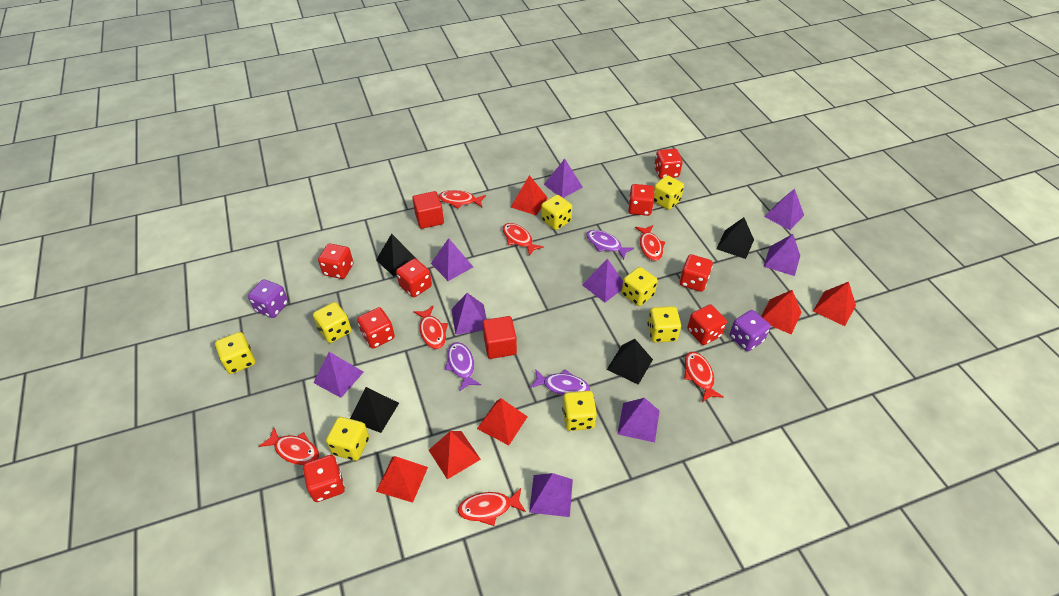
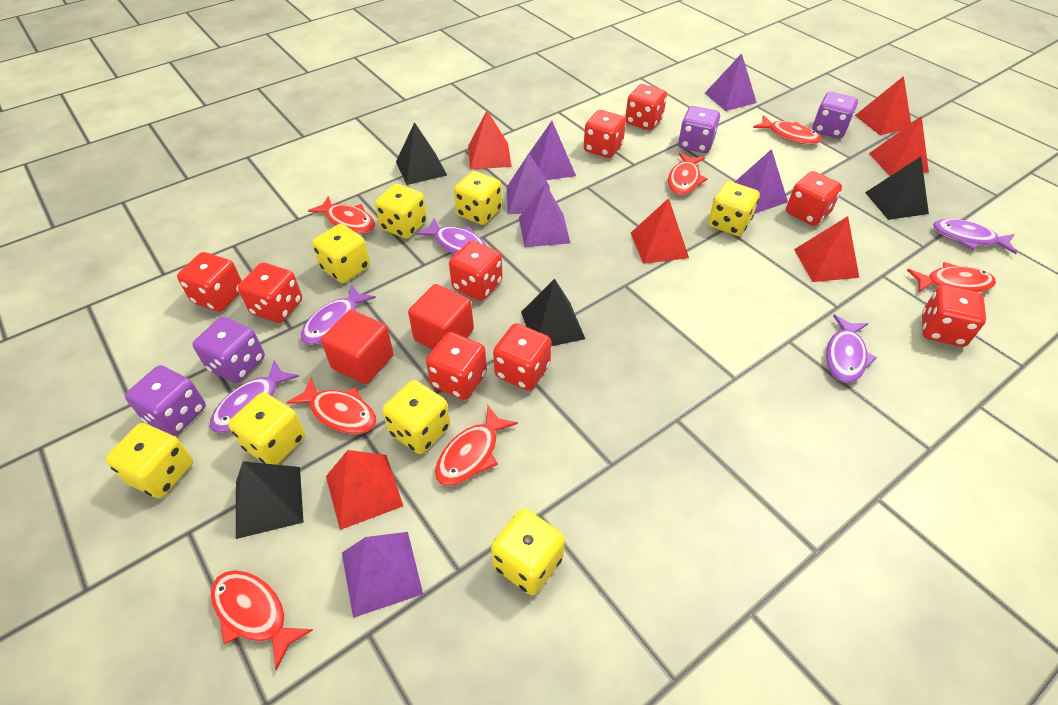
purple dice: [248,279,288,318] [729,310,771,351] = 2 -> [125,365,206,436] [192,317,265,383] [678,106,720,153] [812,92,858,138] = 4
purple fish: [445,342,481,391] [530,369,590,396] [586,230,634,260] = 3 -> [209,360,299,433] [301,285,376,345] [415,218,487,254] [826,314,877,383] [933,219,1017,254] = 5
purple pyramid: [314,352,363,398] [431,238,473,281] [451,293,487,335] [529,473,573,517] [544,159,583,198] [582,259,623,302] [618,398,659,443] [763,234,800,276] [764,189,804,230] = 9 -> [342,532,423,618] [507,153,550,214] [519,183,570,247] [529,121,576,180] [705,53,757,111] [734,149,788,214] = 6
red dice: [303,455,345,502] [318,244,353,279] [357,307,395,349] [396,259,432,297] [628,184,655,216] [654,149,683,179] [680,254,713,292] [687,304,727,345] = 8 -> [177,252,242,312] [238,262,302,323] [426,332,487,400] [449,241,503,301] [493,323,551,391] [584,110,626,158] [625,84,667,130] [786,171,842,226] [922,285,986,347] = 9

